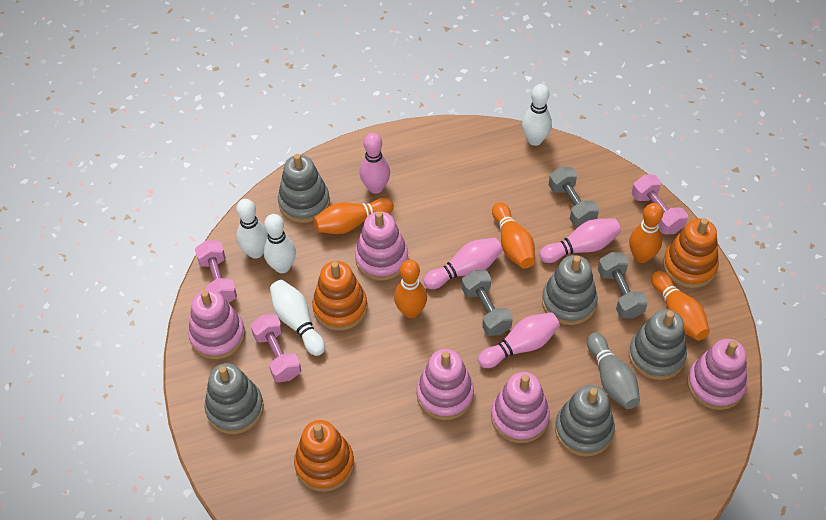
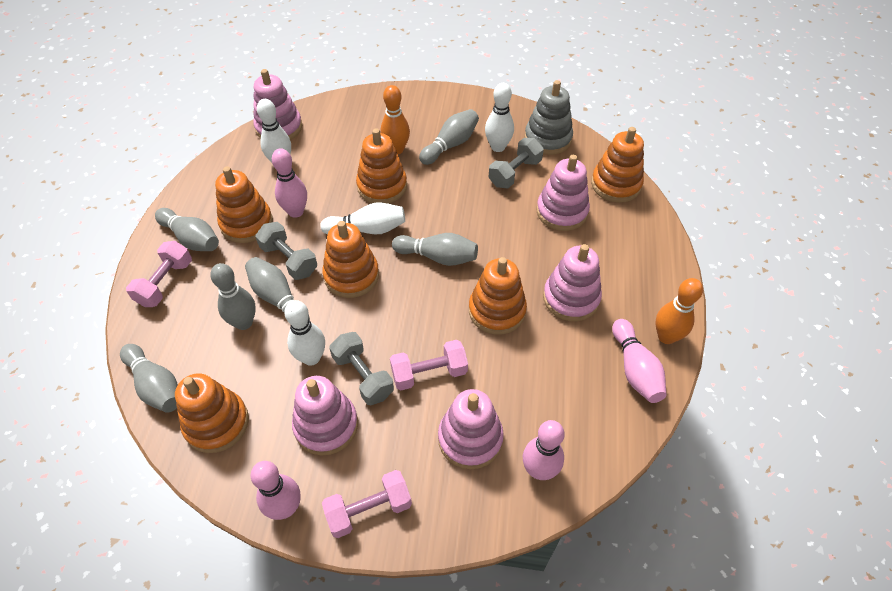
grey bowling pin: [587,333,640,409] = 1 -> [120,344,178,413] [155,208,219,251] [210,263,256,330] [245,257,310,320] [392,233,478,266] [419,109,479,165] = 6
grey stacking toy: [204,363,264,434] [278,154,330,223] [542,255,598,325] [555,385,615,457] [629,309,687,380] = 5 -> [525,80,573,155] = 1
orange bowling pin: [313,198,394,234] [394,260,427,318] [492,202,535,269] [629,203,663,263] [651,271,710,341] = 5 -> [381,85,410,154] [655,278,703,344] = 2
orange stacking toy: [294,420,354,492] [312,261,367,331] [663,218,719,288] = 3 -> [175,373,249,453] [215,166,273,243] [322,221,379,298] [356,128,407,204] [469,257,527,335] [591,127,644,203] = 6

